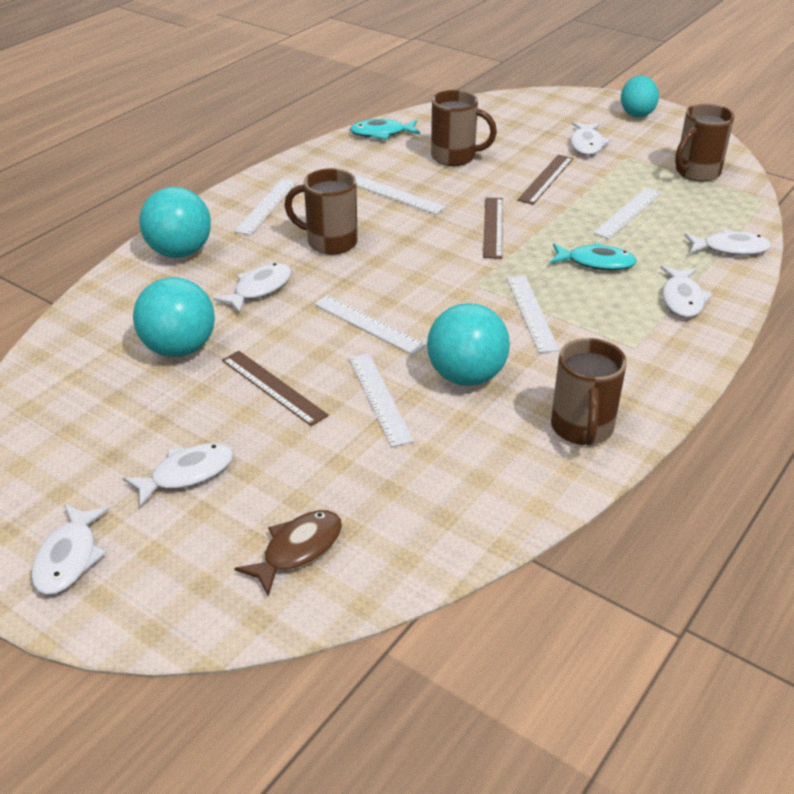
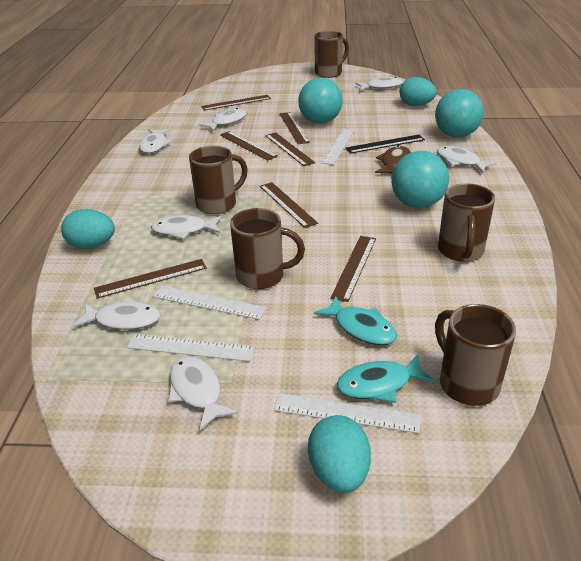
black ruler: none = 0 -> [346,134,425,154] = 1
brown mug: [284,168,358,255] [431,90,497,166] [551,338,627,445] [675,103,734,182] = 4 -> [189,146,248,214] [230,208,305,289] [314,31,349,78] [435,304,516,406] [438,183,495,262] = 5
brown ruler: [222,351,329,426] [483,197,503,259] [517,155,573,205] = 3 -> [94,259,207,299] [201,95,271,111] [220,131,278,161] [260,182,318,228] [265,133,315,166] [280,112,310,144] [331,236,376,302] = 7
turquoise egg: [621,75,659,117] = 1 -> [61,209,115,249] [308,415,371,493] [399,77,437,106] = 3
white fish: [31,504,110,595] [123,443,234,507] [213,263,292,313] [570,122,611,155] [661,266,713,318] [684,229,771,255] = 6 -> [72,298,160,330] [139,129,172,153] [151,215,221,239] [168,356,238,430] [199,108,247,131] [355,77,403,91] [437,146,497,173] = 7
white ruler: [234,179,297,235] [314,295,426,355] [349,353,414,447] [355,175,446,214] [507,276,559,353] [593,187,662,239] = 6 -> [127,334,255,362] [153,286,267,320] [274,393,421,434] [321,128,355,165] = 4

